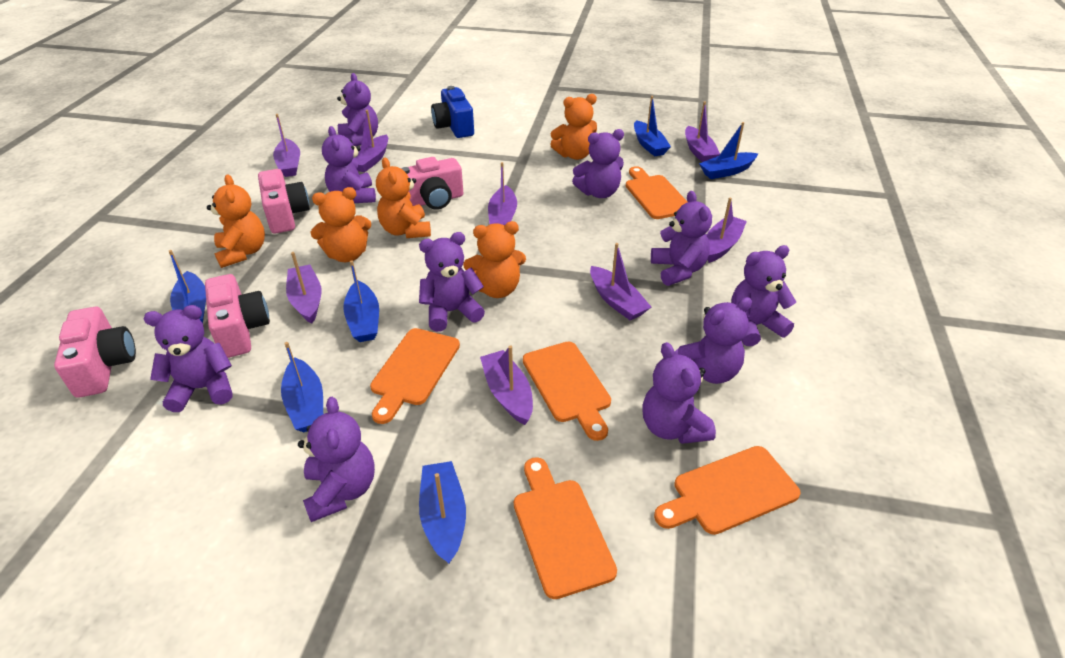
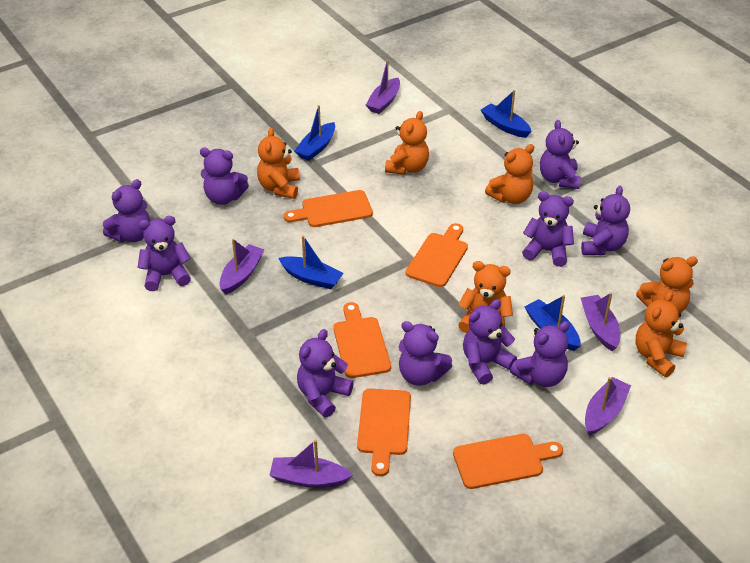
blue boat: [169,250,206,323] [281,342,323,432] [343,260,379,342] [419,461,466,564] [634,96,671,157] [699,122,758,179] = 6 -> [278,235,344,289] [295,105,335,161] [481,90,532,138] [525,295,581,351] = 4
blue camera: [431,86,474,138] = 1 -> none = 0
orange teddy bear: [207,175,265,268] [310,187,371,262] [376,158,431,238] [463,221,526,298] [550,94,597,160] = 5 -> [257,128,300,199] [385,111,429,175] [458,261,513,333] [485,144,534,204] [635,291,687,377] [636,256,698,313] = 6
pink camera: [54,307,136,398] [205,274,270,358] [258,169,310,234] [401,157,463,210] = 4 -> none = 0
purple boat: [273,114,300,177] [286,252,322,324] [353,110,388,172] [480,346,533,425] [488,162,517,226] [590,243,651,320] [685,101,720,162] [707,198,747,263] = 8 -> [219,239,265,294] [269,439,353,488] [366,60,400,114] [581,292,620,351] [585,377,631,435] = 5

